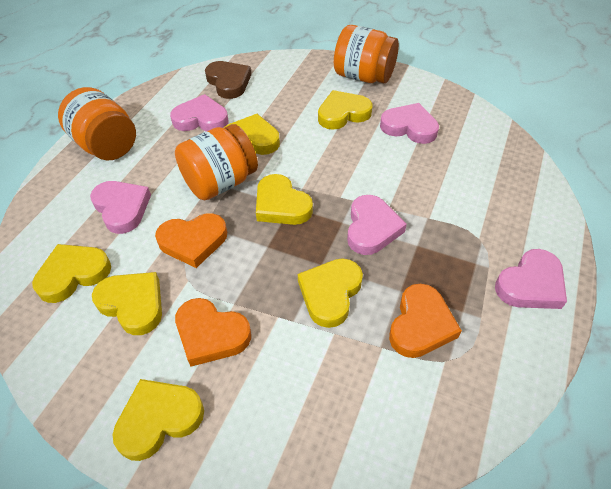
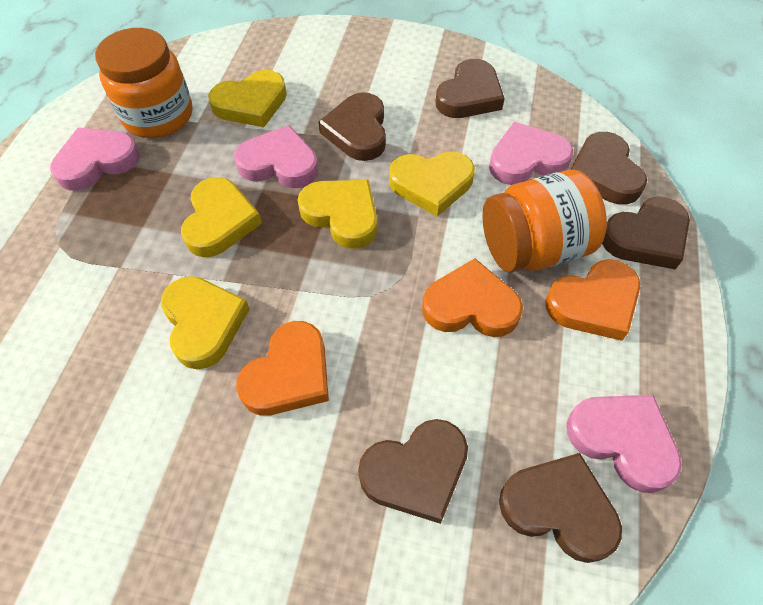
brown heart: [205,61,251,99] = 1 -> [319,92,386,161] [358,419,468,524] [436,59,505,118] [499,453,622,563] [570,132,647,205] [602,197,690,270] = 6
orange jar: [58,87,136,160] [175,124,258,200] [334,25,399,83] = 3 -> [95,28,192,138] [482,170,607,273] = 2
pink heart: [90,181,151,234] [170,94,229,131] [347,195,407,255] [380,103,439,144] [495,249,567,309] = 5 -> [50,127,140,191] [234,125,318,188] [489,122,573,185] [566,395,682,493] = 4
yellow heart: [32,244,111,303] [92,272,162,335] [112,379,204,461] [224,114,280,155] [256,174,313,225] [298,258,363,328] [318,90,373,130] = 7 -> [161,276,250,369] [181,177,262,257] [208,70,287,127] [298,180,377,249] [389,151,475,216] = 5

